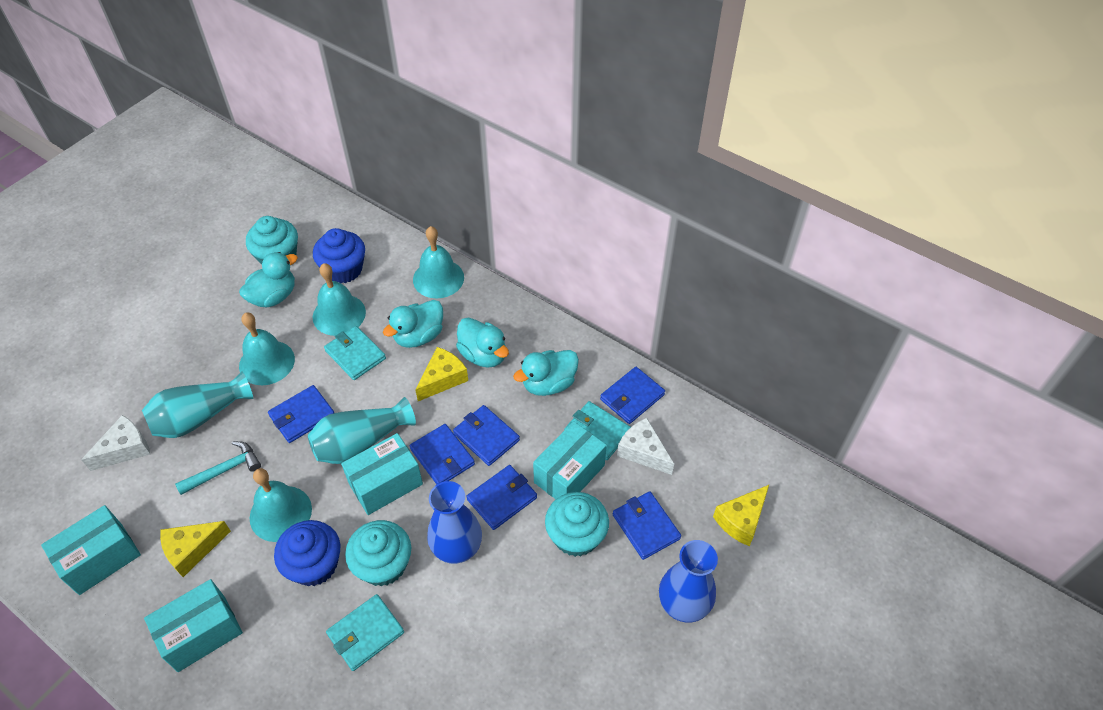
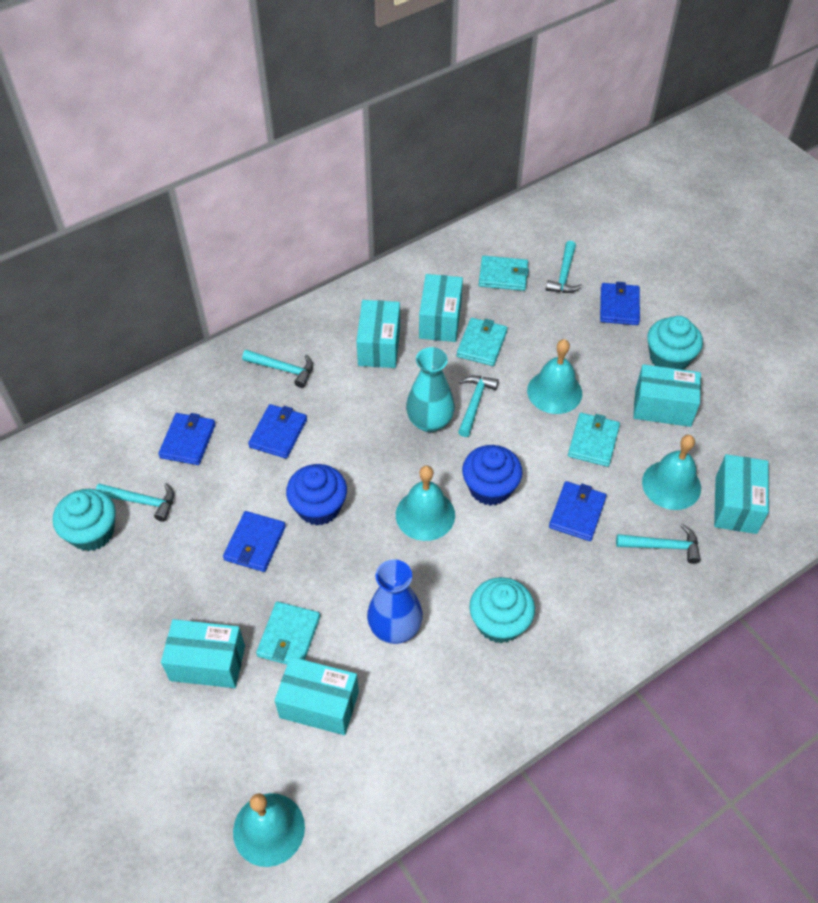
blue vase: [427,481,482,564] [659,540,718,622] = 2 -> [367,559,423,644] = 1
blue wallet: [268,385,334,443] [410,424,475,485] [453,405,520,466] [466,465,537,530] [600,367,665,424] [613,491,681,560] = 6 -> [158,413,216,465] [223,511,286,572] [248,404,307,459] [549,481,607,541] [600,282,640,325] = 5
turquoise box: [41,505,141,595] [144,579,243,672] [341,433,423,515] [533,421,607,499] = 4 -> [161,619,245,688] [275,657,359,735] [356,300,400,368] [419,274,463,342] [633,364,701,427] [714,454,769,534] = 6
turquoise duck: [239,252,298,307] [383,300,443,348] [456,318,509,368] [513,350,579,396] = 4 -> none = 0
turquoise hammer: [175,441,261,495] = 1 -> [96,483,174,522] [242,350,313,388] [458,375,499,437] [546,241,582,293] [616,524,701,564] = 5
turquoise vase: [142,372,253,438] [308,397,416,464] = 2 -> [406,347,455,432] = 1
turquoise wallet: [324,326,386,380] [326,594,404,671] [564,401,631,460] = 3 -> [256,602,320,665] [457,318,508,366] [479,256,529,291] [568,413,620,467] = 4
white cheese: [81,415,150,471] [617,418,674,475] = 2 -> none = 0
yellow cheese: [160,521,231,577] [415,347,468,401] [713,485,769,546] = 3 -> none = 0

